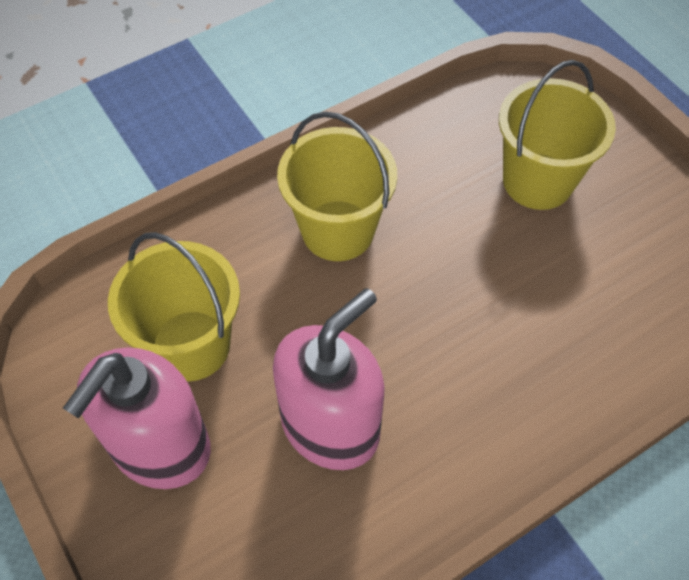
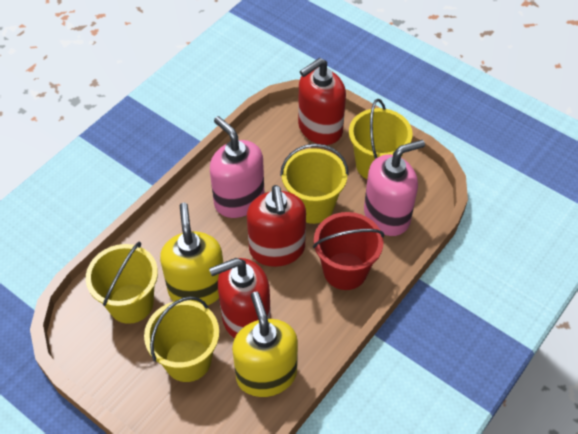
red bucket: none = 0 -> [313,212,384,290] = 1
red soap dispenser: none = 0 -> [209,258,271,339] [247,185,306,267] [298,58,346,145] = 3
yellow bucket: [108,232,240,381] [277,111,397,261] [499,60,616,210] = 3 -> [86,242,158,324] [144,296,219,382] [280,144,349,224] [349,99,413,179] = 4
yellow soap dispenser: none = 0 -> [160,203,223,305] [232,292,298,397] = 2

